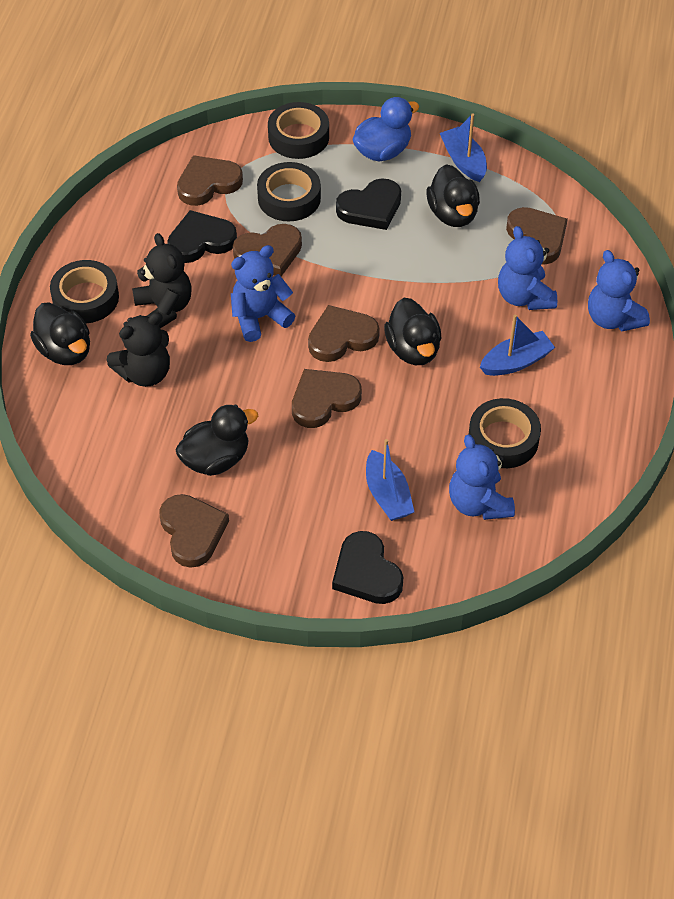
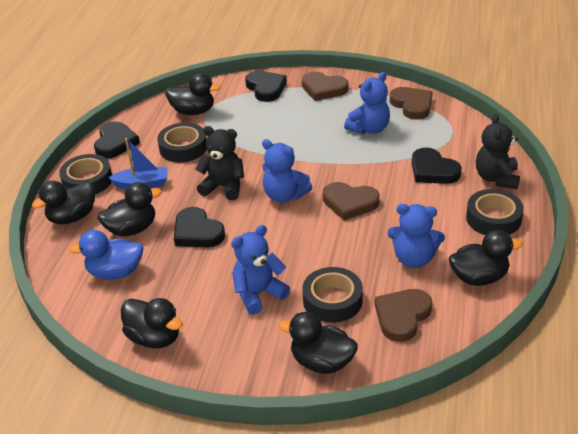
black duck: [30,302,90,365] [175,405,258,476] [384,298,441,365] [427,164,480,227] = 4 -> [32,181,95,225] [97,182,162,237] [121,298,183,349] [165,73,221,115] [279,312,358,374] [449,230,523,286] = 6
black heart: [167,210,237,263] [332,531,403,604] [336,178,401,230] = 3 -> [94,121,140,159] [174,207,225,247] [245,71,287,102] [412,147,462,184] = 4
blue boat: [366,439,414,521] [440,114,487,182] [480,315,555,376] = 3 -> [108,138,168,189] = 1
brown heart: [159,494,229,568] [177,155,243,206] [233,224,302,276] [292,369,362,428] [308,305,380,362] [506,207,568,265] = 6 -> [302,72,349,101] [323,182,380,221] [375,289,432,342] [390,87,433,120] = 4

